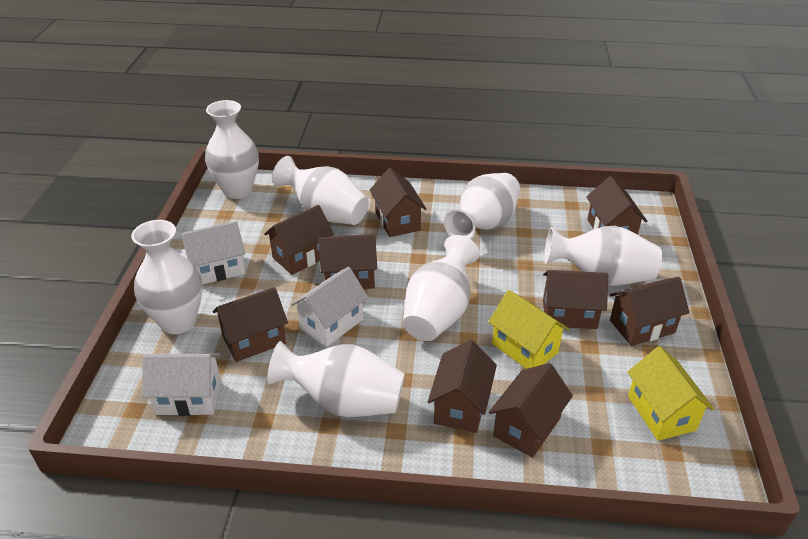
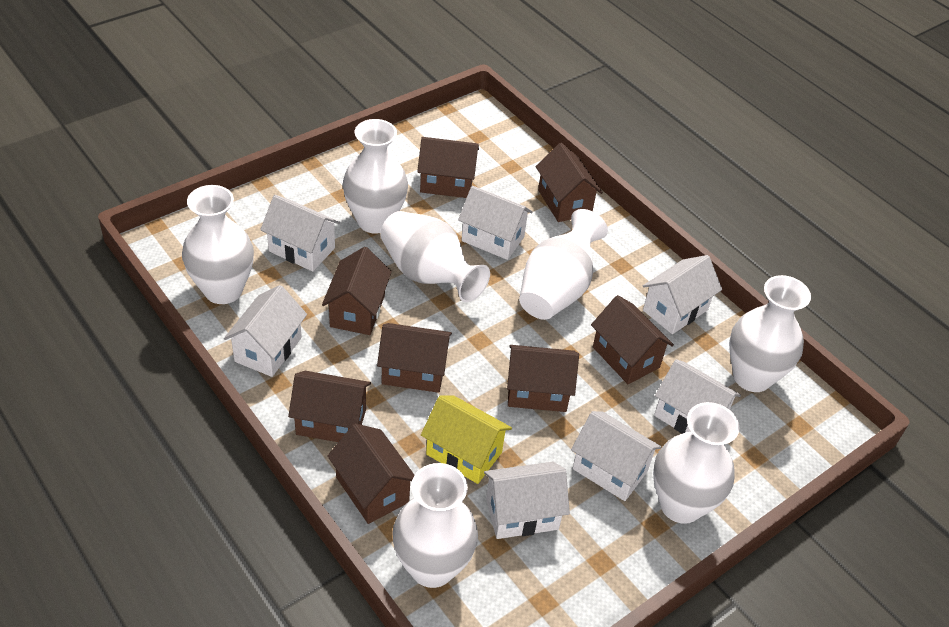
brown house: [213,287,288,362] [264,205,334,275] [319,234,377,289] [370,168,427,237] [428,340,497,433] [489,363,573,458] [543,270,608,329] [586,176,647,235] [610,277,689,346] = 9 -> [288,371,371,442] [322,247,392,335] [327,424,414,524] [377,323,452,393] [417,137,479,198] [507,345,579,412] [536,143,603,222] [591,295,674,384] = 8
white house: [142,354,221,416] [181,221,245,285] [291,267,368,347] = 3 -> [224,285,307,377] [260,195,340,272] [458,186,533,260] [484,461,570,539] [571,411,662,501] [643,255,722,334] [654,359,741,434] = 7
yellow house: [488,290,569,369] [628,346,714,441] = 2 -> [421,396,512,484] = 1

